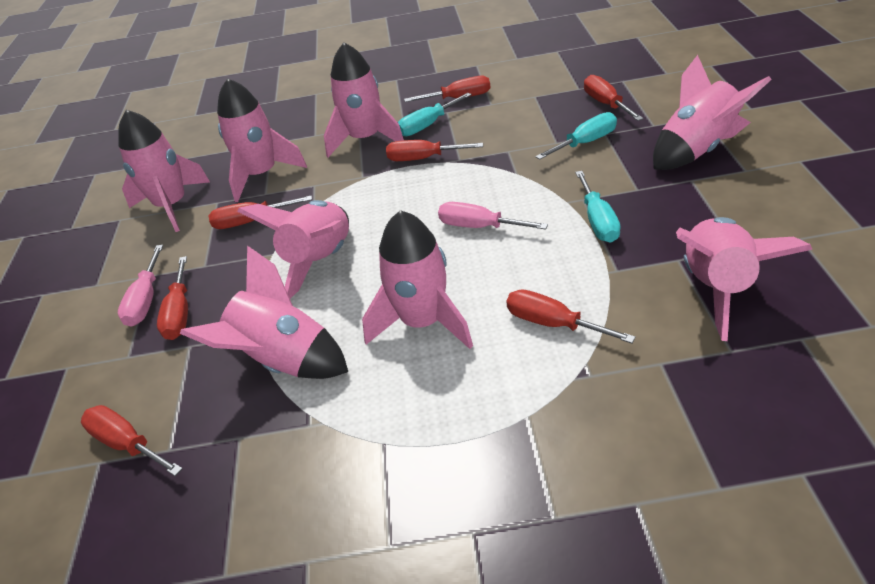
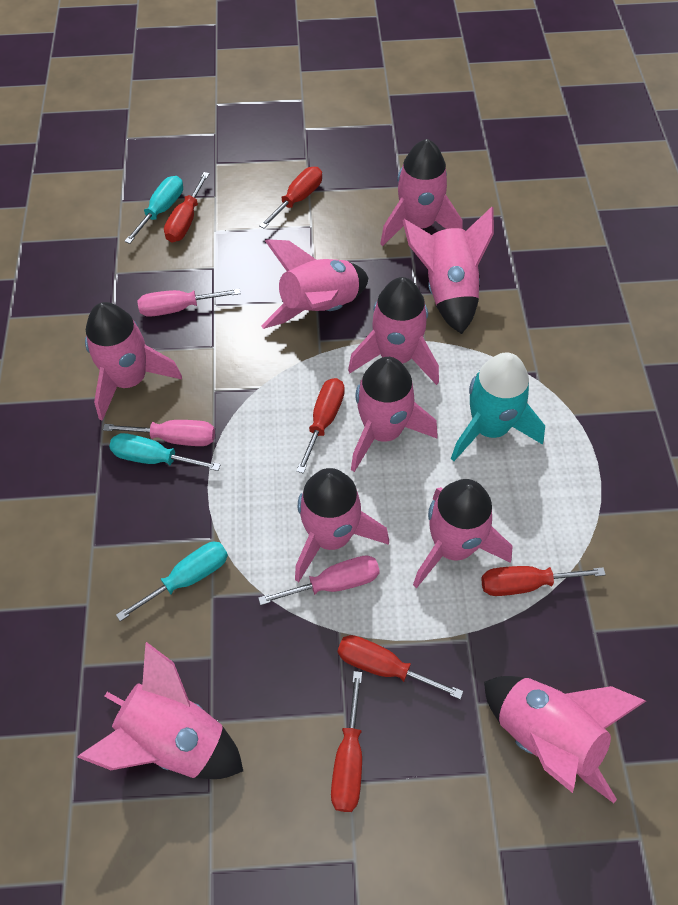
pink rocket: [118,110,210,232] [180,246,348,379] [217,78,307,202] [237,200,349,299] [324,42,404,157] [362,210,473,349] [653,55,772,170] [676,217,813,341] = 8 -> [77,642,243,779] [85,302,182,421] [261,239,368,329] [295,468,389,582] [348,277,439,385] [351,357,438,472] [380,139,463,246] [402,207,494,334] [413,479,513,588] [484,676,646,803] = 10
pink screwdriver: [118,245,163,327] [438,202,548,230] = 2 -> [103,420,215,446] [137,288,241,317] [258,556,380,605] = 3
red screwdriver: [81,405,183,476] [157,256,188,340] [208,195,312,229] [386,140,483,161] [404,76,490,102] [506,289,636,344] [584,75,644,121] = 7 -> [164,172,209,242] [259,167,322,229] [297,378,345,474] [331,671,362,812] [338,635,463,699] [481,566,606,596] = 6
turquoise rocket: none = 0 -> [451,353,545,461] = 1

